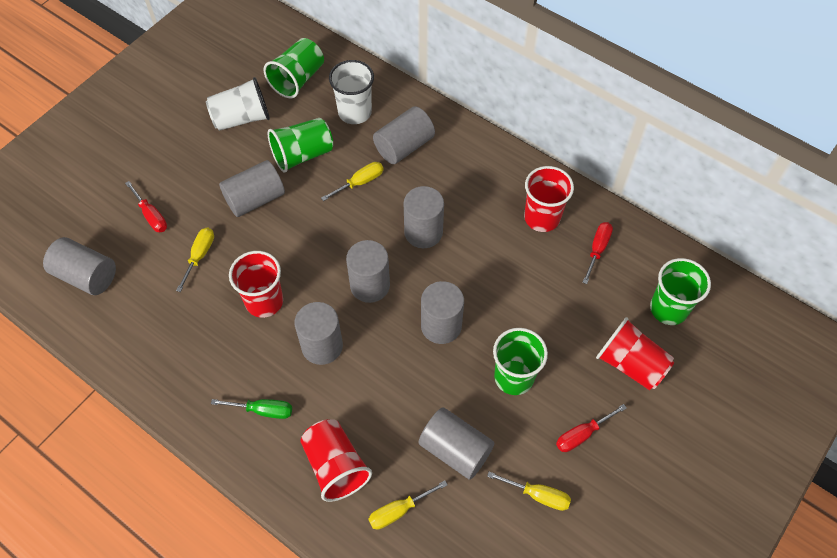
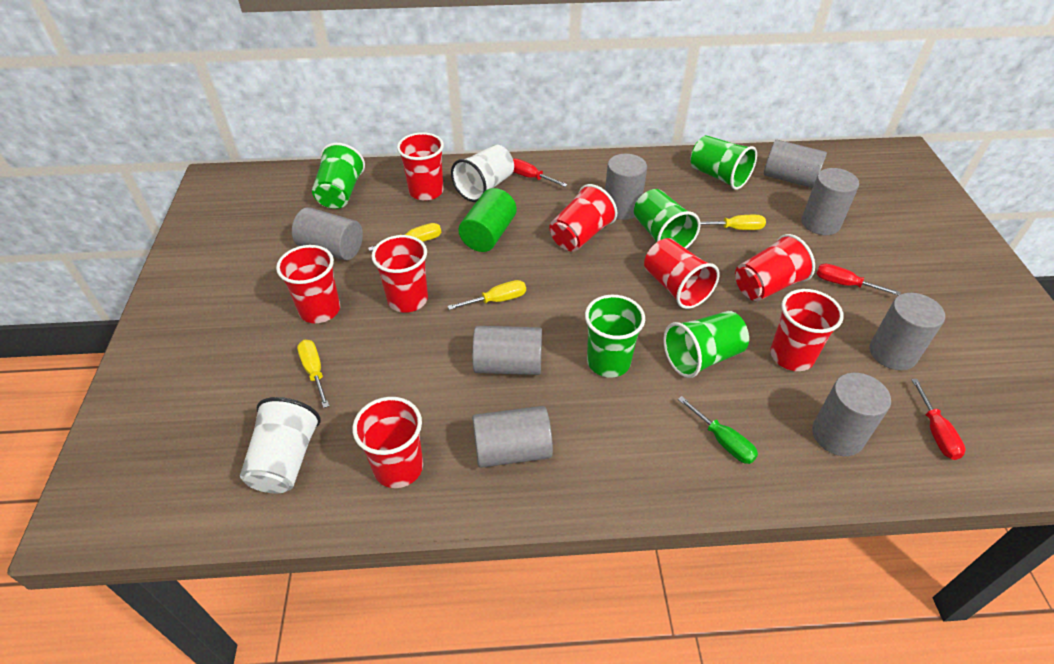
green cup: [264,38,324,98] [268,118,333,173] [493,328,548,395] [650,258,711,325] = 4 -> [312,143,365,209] [585,295,645,378] [634,189,701,249] [663,311,749,378] [691,135,757,190] = 5
green cylinder: none = 0 -> [458,188,517,252] = 1
red cup: [229,251,283,318] [300,419,372,502] [524,166,574,232] [596,317,674,390] = 4 -> [276,245,340,323] [353,397,423,488] [371,235,428,313] [397,132,444,200] [549,184,617,252] [644,238,720,309] [735,234,815,301] [770,289,844,371] = 8

